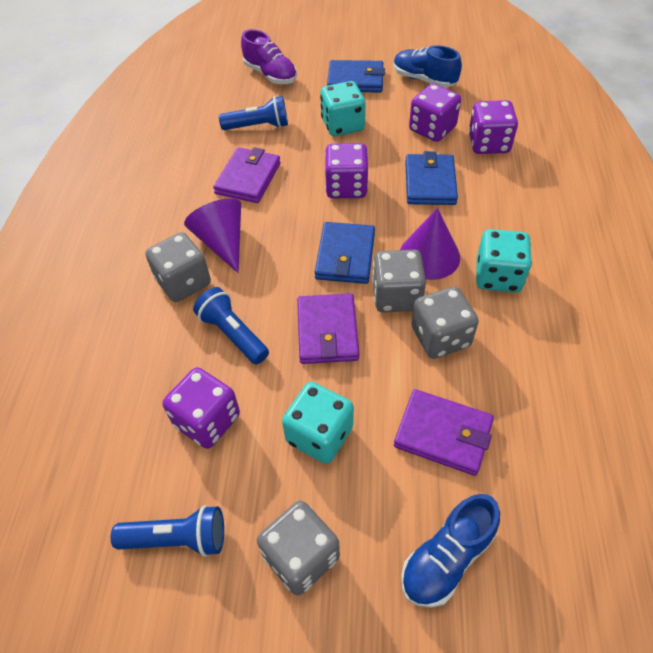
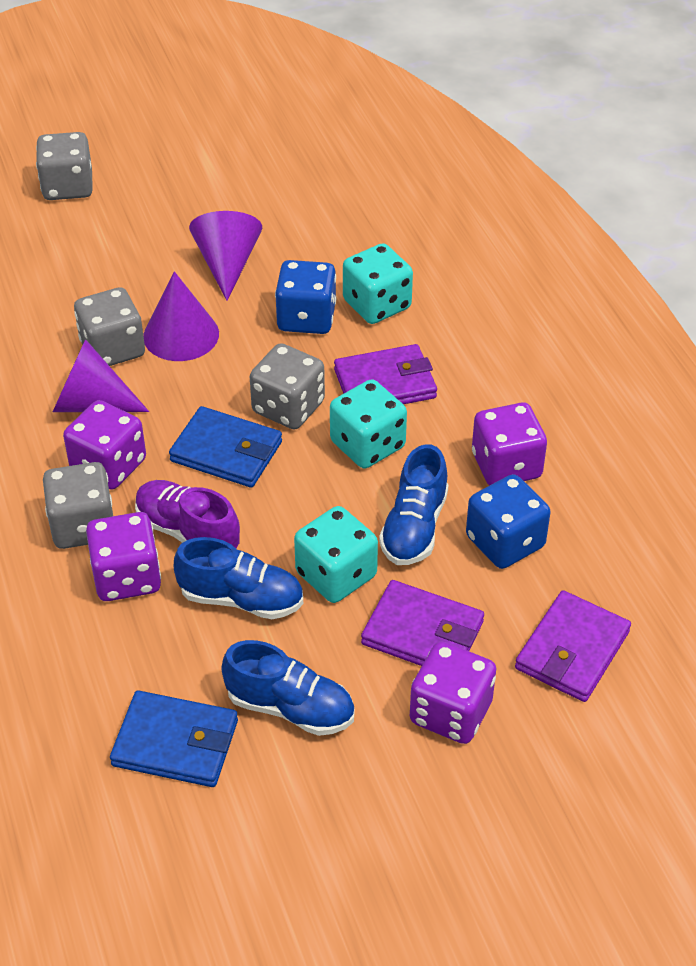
blue dice: none = 0 -> [275,260,336,334] [466,474,551,569] = 2
blue flashlight: [111,505,224,557] [193,287,269,365] [219,96,288,130] = 3 -> none = 0
blue shoe: [394,45,462,88] [401,494,500,608] = 2 -> [174,537,303,619] [221,640,355,736] [379,444,448,565] = 3
blue wallet: [315,222,375,284] [327,60,385,92] [405,151,458,205] = 3 -> [110,691,238,787] [169,406,282,488] = 2
purple cone: [184,198,241,273] [400,208,460,280] = 2 -> [53,339,149,412] [143,271,219,361] [189,211,262,301] = 3

